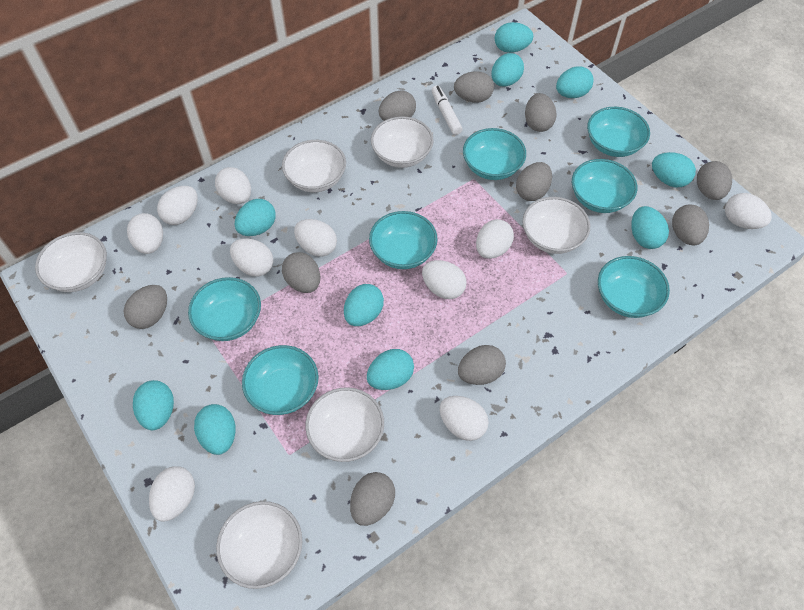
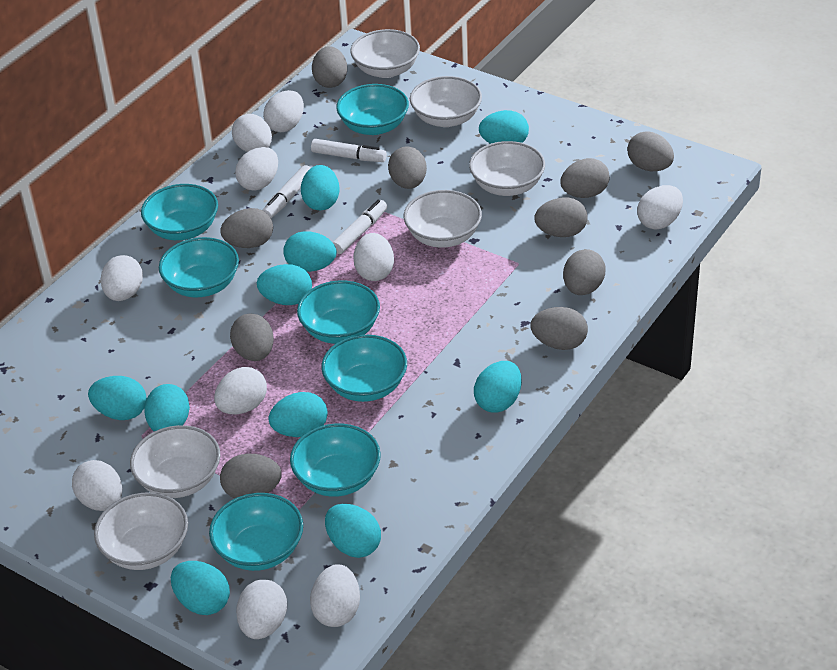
white marker: [431,85,463,135] = 1 -> [263,165,311,218] [311,139,387,162] [332,200,387,254] = 3

